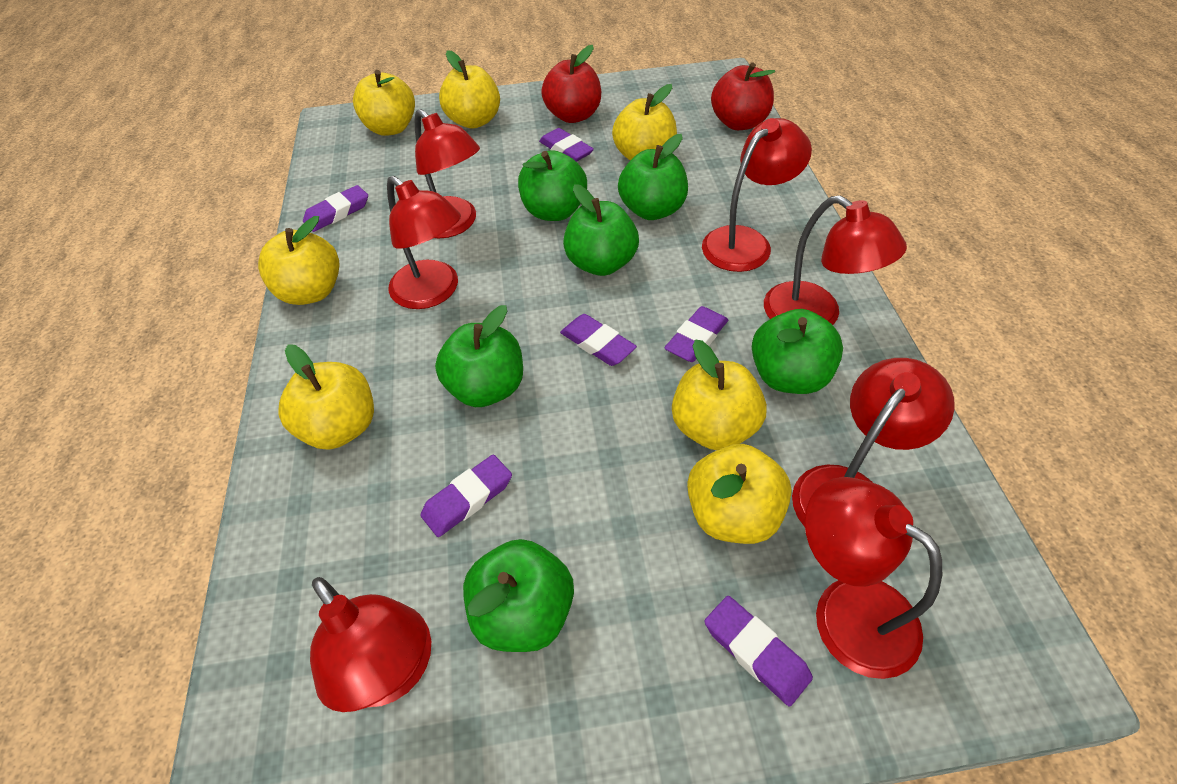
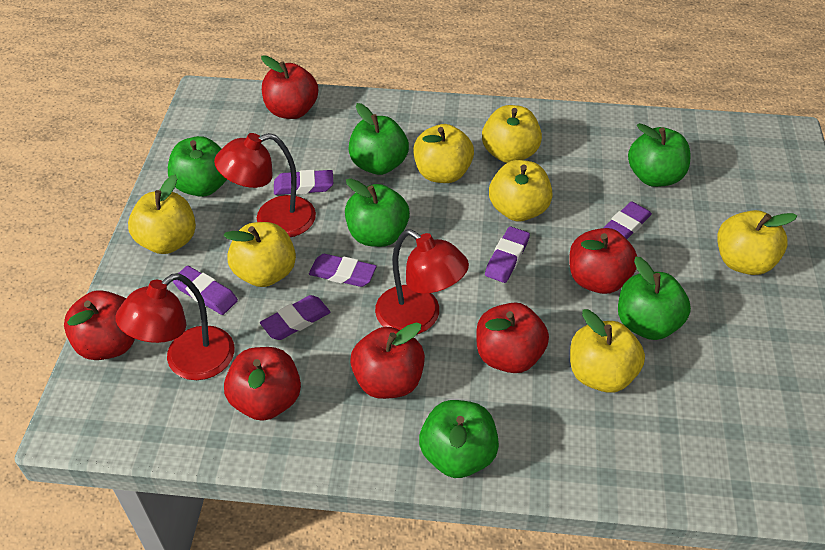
red apple: [541,45,601,123] [711,62,775,130] = 2 -> [64,290,135,360] [224,347,301,421] [261,55,318,119] [350,322,425,399] [476,302,549,373] [569,228,637,294] = 6
red lamp: [310,577,431,712] [387,176,461,309] [415,109,480,238] [702,118,812,272] [764,195,907,325] [792,358,955,527] [805,477,942,679] = 7 -> [115,273,234,380] [214,133,316,237] [375,229,469,334] = 3

